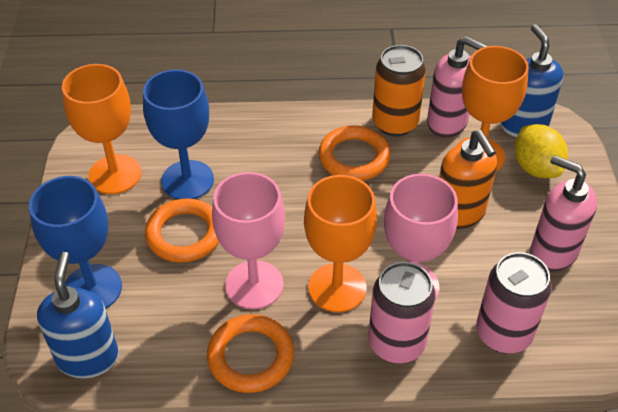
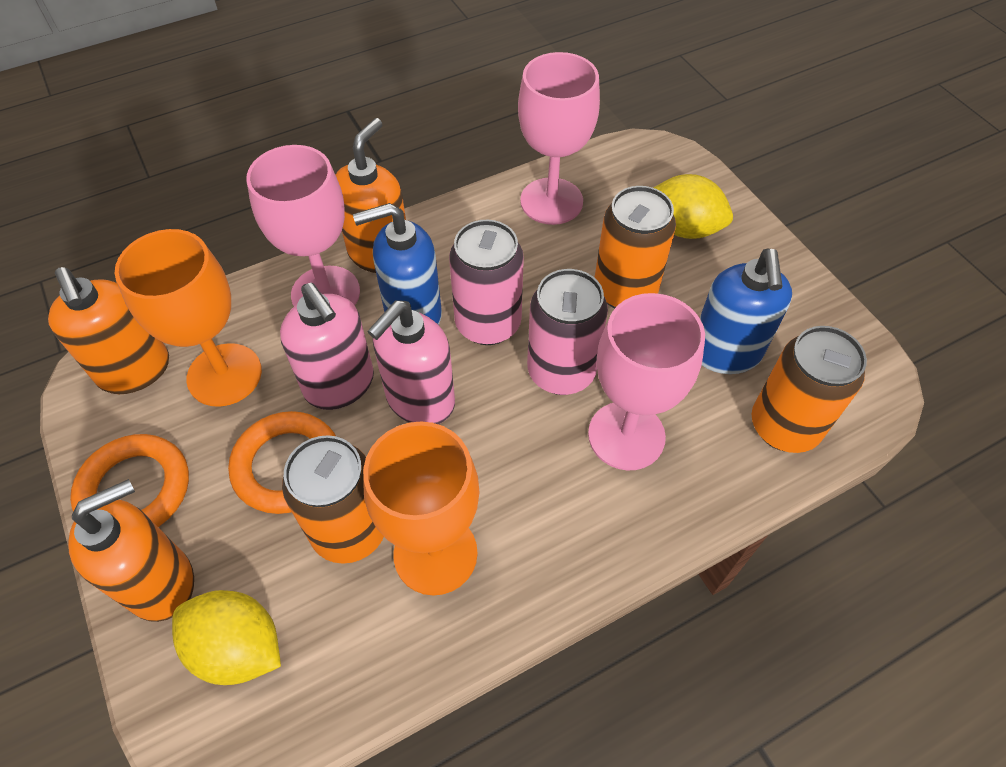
blue goblet: [29,176,122,309] [143,69,214,199] = 2 -> none = 0
orange can: [372,45,426,136] = 1 -> [282,435,384,564] [595,186,676,308] [752,326,867,453] = 3
orange goblet: [62,64,141,194] [304,175,377,312] [455,46,529,171] = 3 -> [114,229,262,407] [363,422,480,596] = 2
orange ring: [145,198,219,263] [207,314,294,393] [318,125,391,181] = 3 -> [70,434,189,527] [228,411,336,514] = 2
orange soap dispenser: [439,130,497,229] = 1 -> [48,267,169,394] [68,479,194,622] [336,118,406,273] = 3
pink goblet: [212,172,285,309] [384,174,458,300] = 2 -> [246,145,360,306] [518,52,600,225] [588,293,705,470] = 3
yellow lemon: [514,124,568,178] = 1 -> [172,590,281,685] [654,174,733,239] = 2

